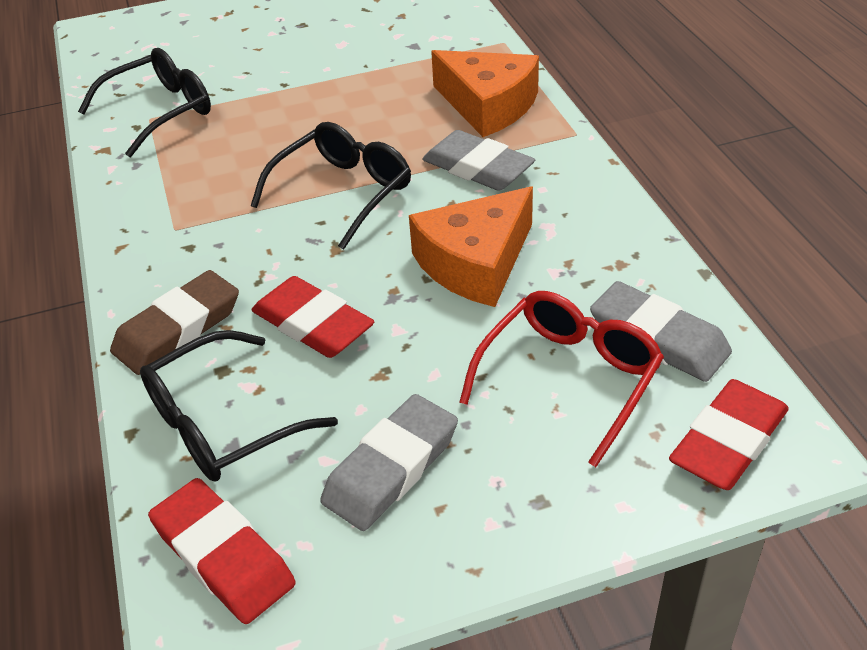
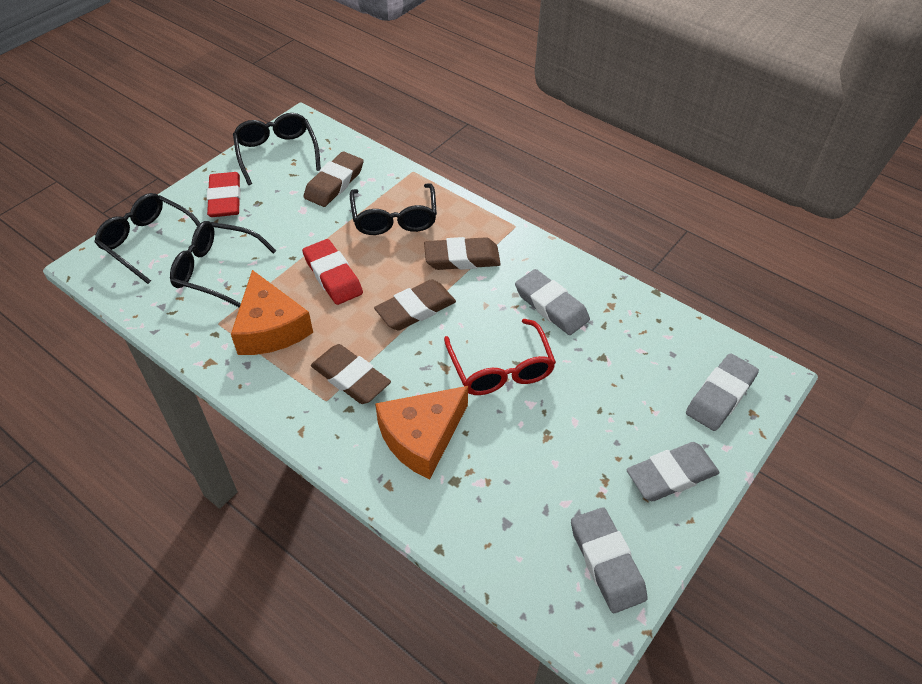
black glasses: [78,48,211,157] [140,330,338,482] [251,122,411,250] = 3 -> [95,193,200,284] [170,221,276,308] [233,113,321,185] [350,183,437,235] = 4
brown eraser: [110,270,239,375] = 1 -> [304,151,363,207] [311,344,391,404] [374,279,456,330] [424,237,501,270] = 4
grey eraser: [320,394,458,531] [422,130,535,191] [590,281,732,382] = 3 -> [515,269,590,335] [571,507,648,613] [626,442,720,501] [686,353,759,431] = 4
red eraser: [148,478,296,624] [251,276,374,358] [669,379,789,490] = 3 -> [207,172,241,217] [302,239,363,305] = 2

